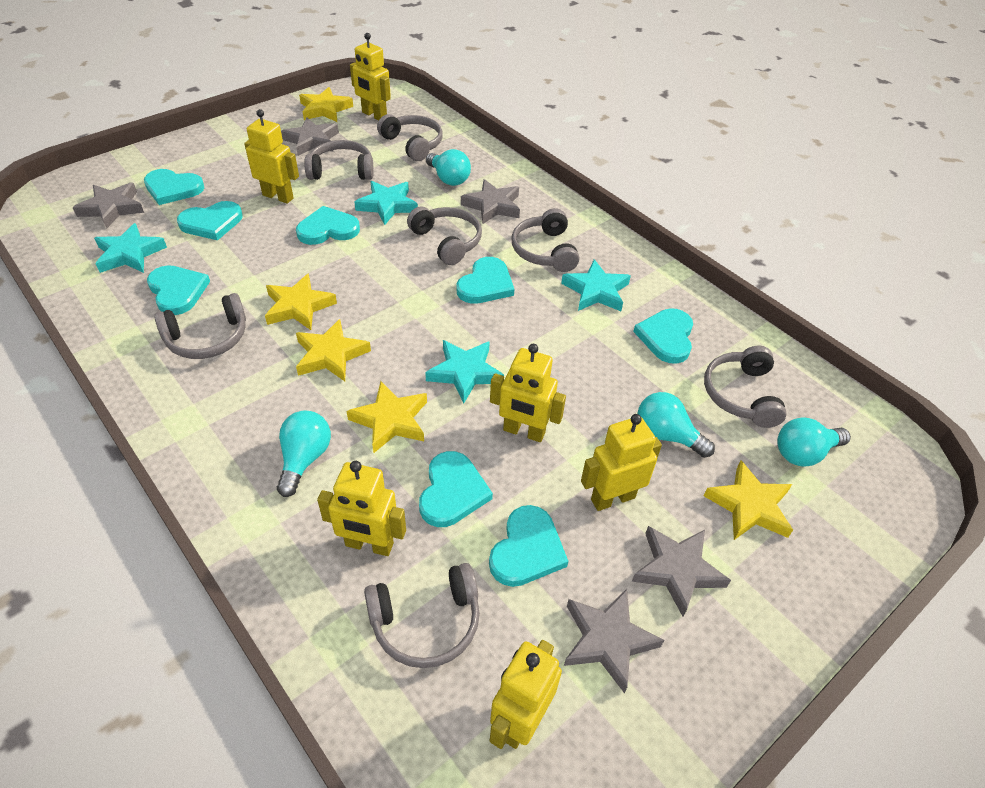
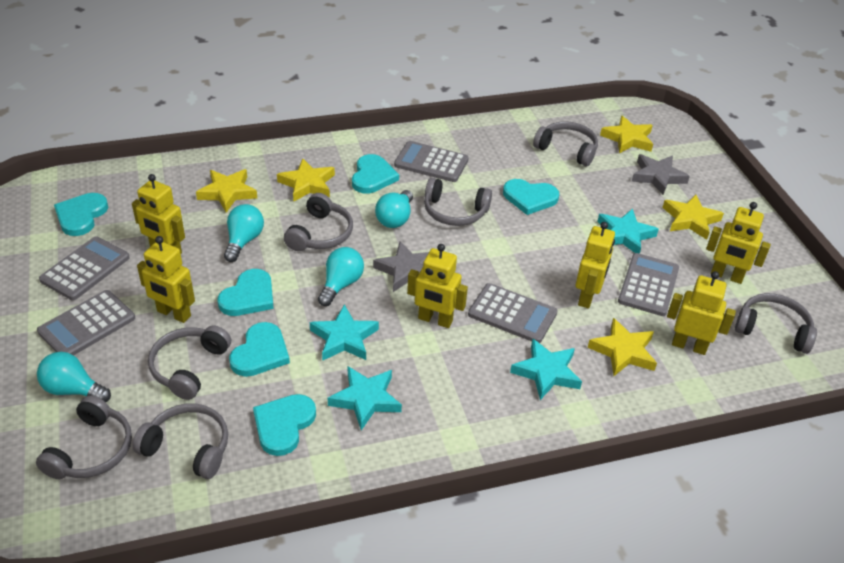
grey calculator: none = 0 -> [37,290,135,355] [39,236,130,300] [394,141,469,182] [468,283,558,343] [618,253,679,316] = 5
grey star: [73,182,144,228] [281,117,339,156] [461,179,520,224] [564,589,664,693] [632,526,731,617] = 5 -> [373,241,429,292] [632,154,690,195] = 2
turquoise heart: [144,169,204,205] [147,265,210,315] [177,201,243,240] [296,206,360,245] [419,451,493,527] [456,257,514,304] [489,505,568,587] [633,308,693,364] = 8 -> [54,193,108,236] [217,269,274,316] [229,322,290,377] [253,394,316,456] [352,154,399,194] [503,179,559,215] = 6

